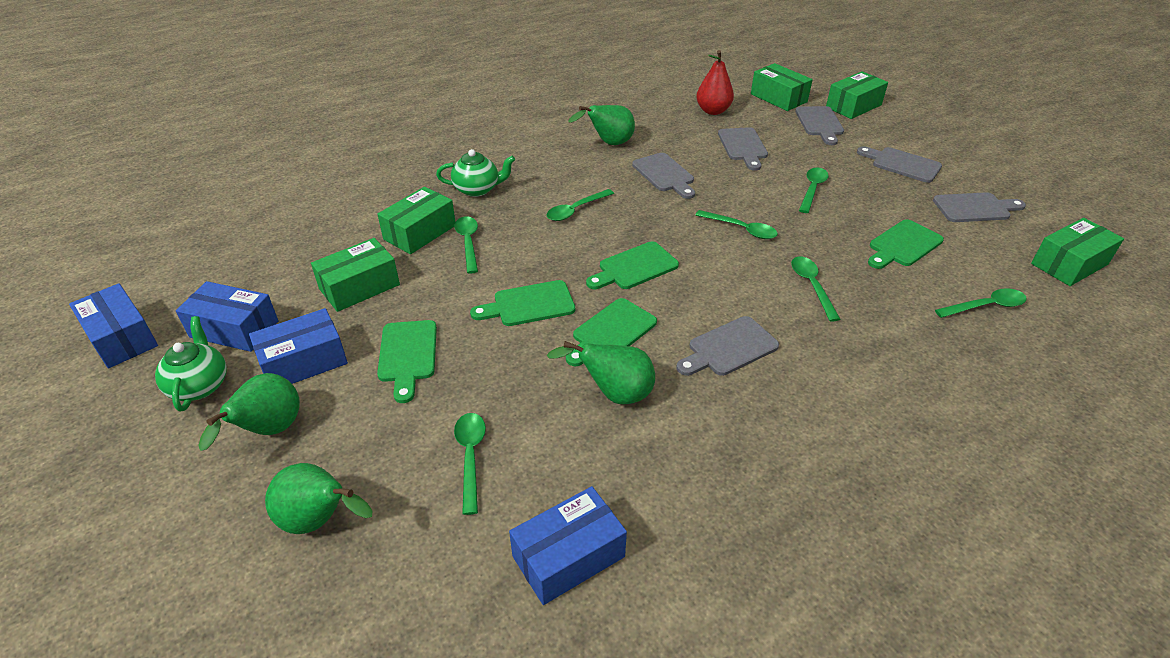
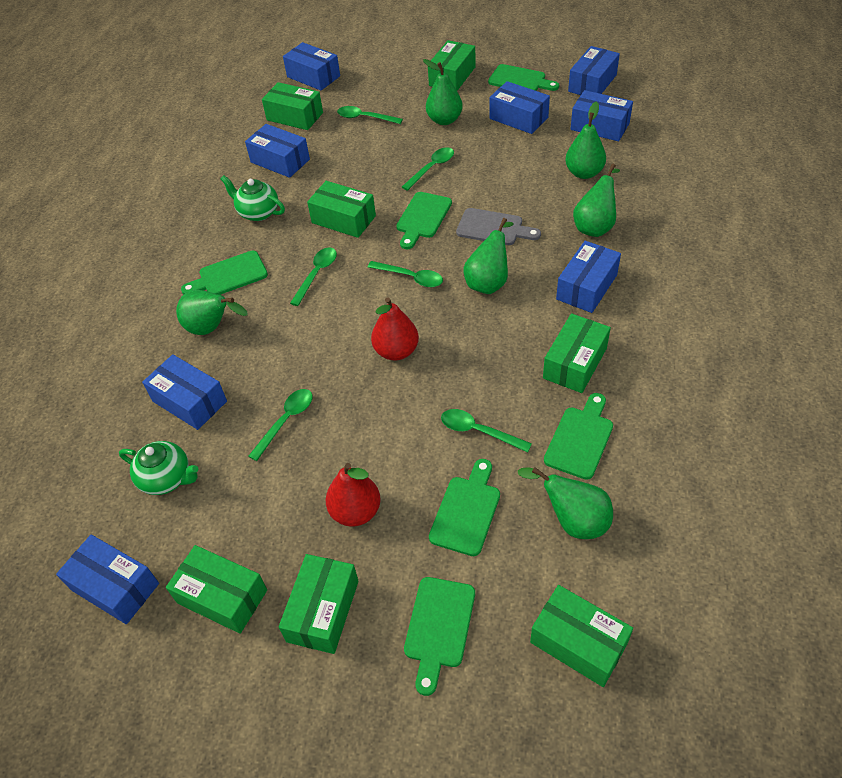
blue box: [69,283,158,368] [176,281,278,352] [249,308,348,384] [509,486,627,605] = 4 -> [56,534,159,624] [142,354,227,430] [245,124,310,178] [283,42,340,90] [489,81,550,134] [556,241,621,313] [568,46,620,95] [571,90,633,141] = 8
green box: [311,238,400,312] [377,187,455,254] [751,63,813,111] [826,71,888,119] [1031,218,1124,286] = 5 -> [166,545,267,634] [262,82,323,130] [279,554,359,654] [307,181,376,238] [428,40,476,91] [530,585,633,687] [543,313,611,393] = 7
green cutting board: [377,320,437,403] [470,280,575,326] [566,298,657,366] [586,241,679,289] [868,219,944,269] = 5 -> [181,251,268,295] [396,192,452,249] [404,577,475,696] [429,459,500,556] [488,64,559,91] [544,393,613,480] = 6
green pear: [198,373,300,451] [265,463,372,534] [547,341,655,405] [568,105,635,145] = 4 -> [176,290,248,335] [423,59,463,125] [464,218,514,294] [518,467,613,539] [565,101,606,179] [573,164,620,237] = 6
green spoon: [454,216,478,274] [454,413,486,515] [547,189,614,221] [696,210,778,239] [791,256,840,322] [799,168,829,213] [935,288,1027,318] = 7 -> [248,389,313,461] [290,247,337,306] [337,106,403,124] [368,261,443,287] [402,147,454,191] [441,409,532,453] = 6
grey cutting board: [632,153,695,199] [677,316,779,376] [718,127,768,171] [795,106,844,145] [857,146,942,183] [933,192,1026,222] = 6 -> [456,208,541,245] = 1
red pear: [696,50,734,115] = 1 -> [326,463,381,527] [371,297,419,360] = 2

